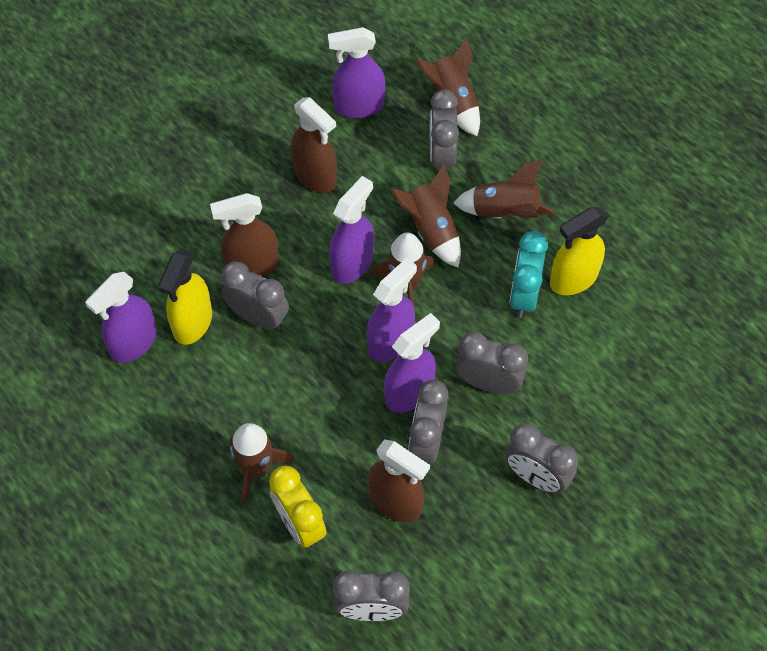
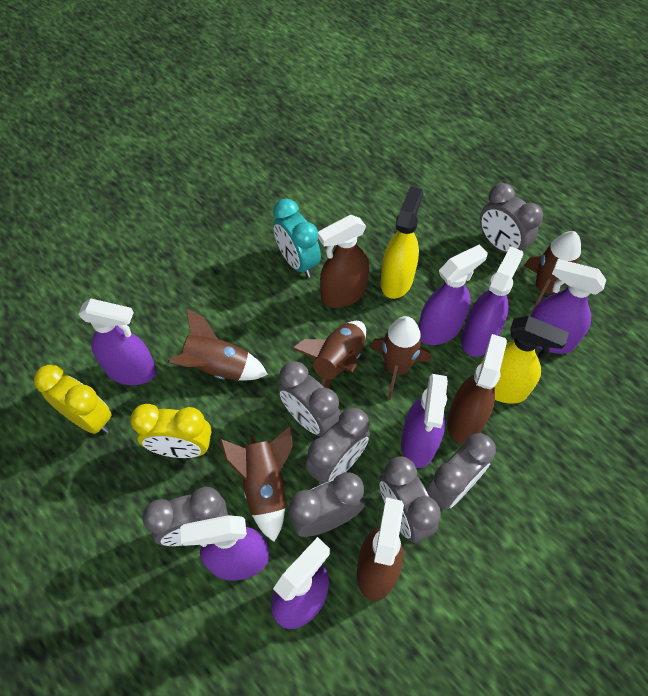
grey clock: [221,261,289,330] [333,571,410,621] [408,380,448,463] [430,89,459,169] [456,332,528,394] [505,423,578,493] = 6 -> [143,487,228,546] [278,361,341,437] [288,472,365,537] [306,408,370,484] [379,456,441,543] [426,433,496,510] [480,183,543,253] = 7
purple spray bottle: [85,272,157,363] [328,27,385,118] [329,176,374,284] [367,258,417,362] [384,313,440,413] = 5 -> [78,298,157,385] [180,515,269,581] [271,537,330,629] [401,374,448,468] [419,244,488,345] [461,246,523,357] [530,259,606,354] = 7
yellow clock: [269,466,326,548] = 1 -> [34,365,112,434] [130,404,212,458] = 2

